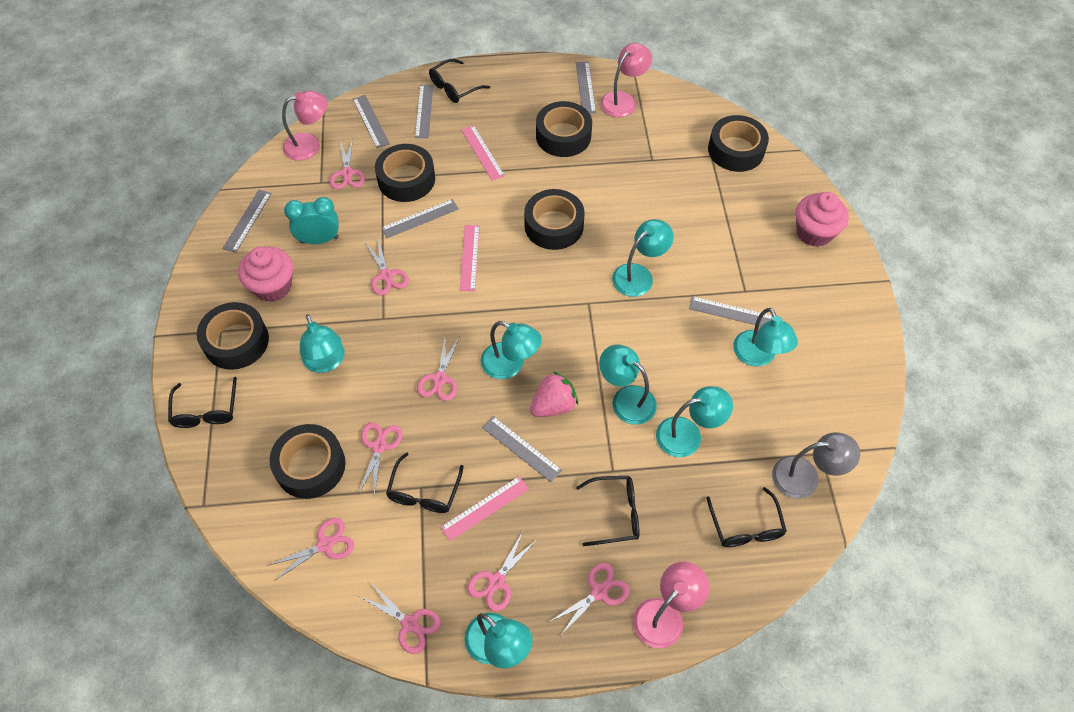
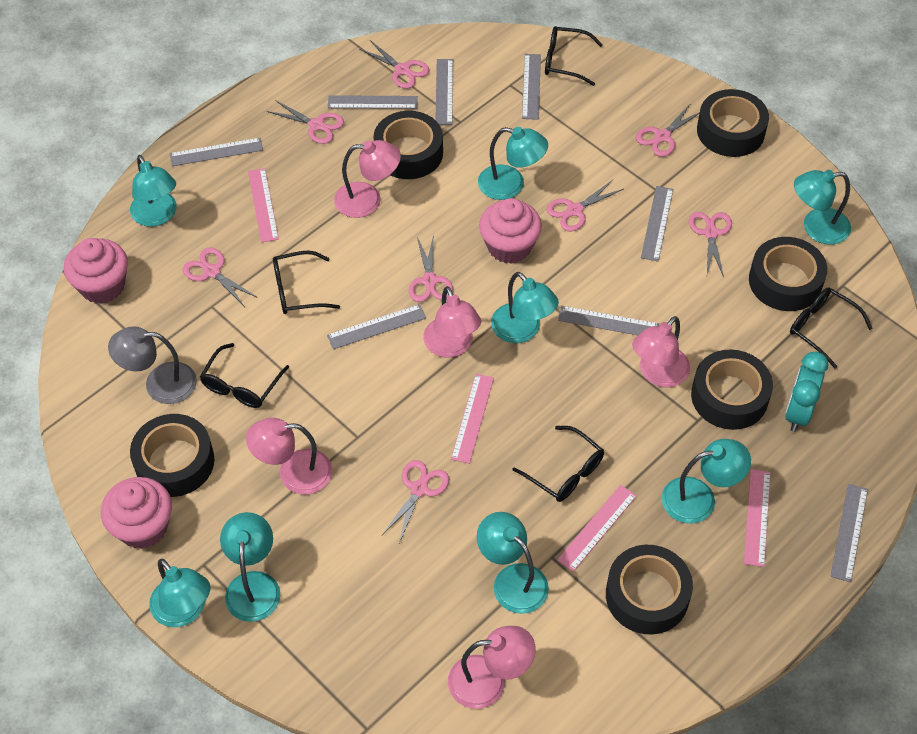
grey ruler: [222,190,272,253] [353,95,390,148] [381,199,459,238] [415,85,433,138] [482,416,562,482] [576,62,596,113] [689,296,772,326] = 7 -> [170,138,263,166] [327,304,426,349] [328,95,418,109] [435,59,453,125] [522,54,541,120] [558,306,659,335] [641,186,673,261] [830,484,868,582] = 8
pink cupcake: [238,247,293,302] [796,192,849,247] = 2 -> [64,238,128,304] [101,477,172,549] [479,198,542,264] = 3
pink lamp: [282,90,327,161] [600,43,652,117] [633,562,709,649] = 3 -> [246,418,332,494] [334,140,401,218] [423,286,481,358] [448,626,536,709] [632,316,690,387] = 5
pink ruler: [440,476,529,541] [460,225,480,291] [461,125,505,181] = 3 -> [248,168,279,243] [451,374,494,464] [557,485,637,572] [744,469,771,567] = 4
pink strawberry: [530,371,578,417] = 1 -> none = 0
turquoise lamp: [300,314,344,373] [464,613,532,668] [481,321,542,379] [599,344,657,425] [612,219,674,297] [656,386,733,457] [733,308,798,367] = 7 -> [130,155,177,227] [149,559,211,627] [220,512,280,622] [477,512,549,614] [478,127,548,200] [491,272,559,343] [662,439,751,524] [794,170,851,245] = 8

